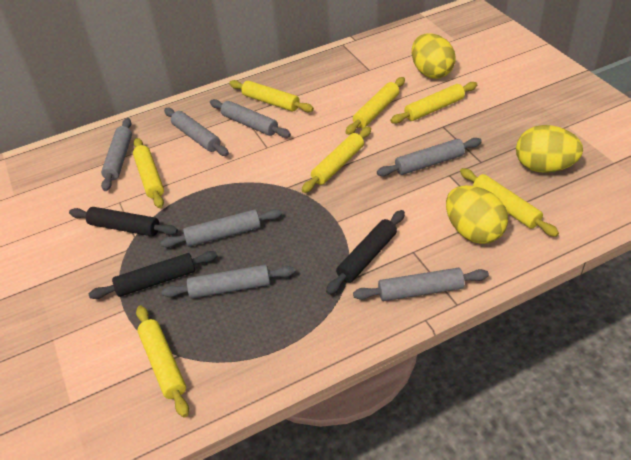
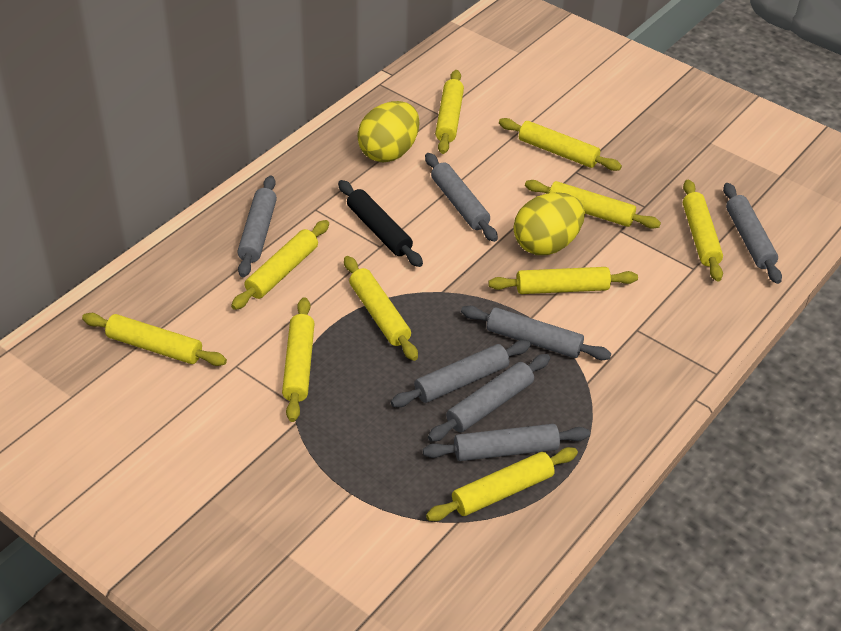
black rolling pin: [69,207,178,236] [89,251,218,299] [326,210,405,295] = 3 -> [338,180,423,267] = 1
yellow egg: [412,33,456,79] [446,185,508,244] [516,125,583,173] = 3 -> [357,101,419,162] [513,192,585,255] = 2
yellow rolling pin: [133,138,164,208] [136,306,189,417] [229,80,314,112] [302,127,371,193] [346,77,405,135] [390,82,477,124] [460,168,559,237] = 7 -> [82,313,227,366] [231,220,329,310] [282,297,315,422] [344,256,418,361] [426,447,578,521] [435,70,464,154] [488,267,638,294] [499,118,622,171] [525,180,661,229] [683,180,723,281] = 10

